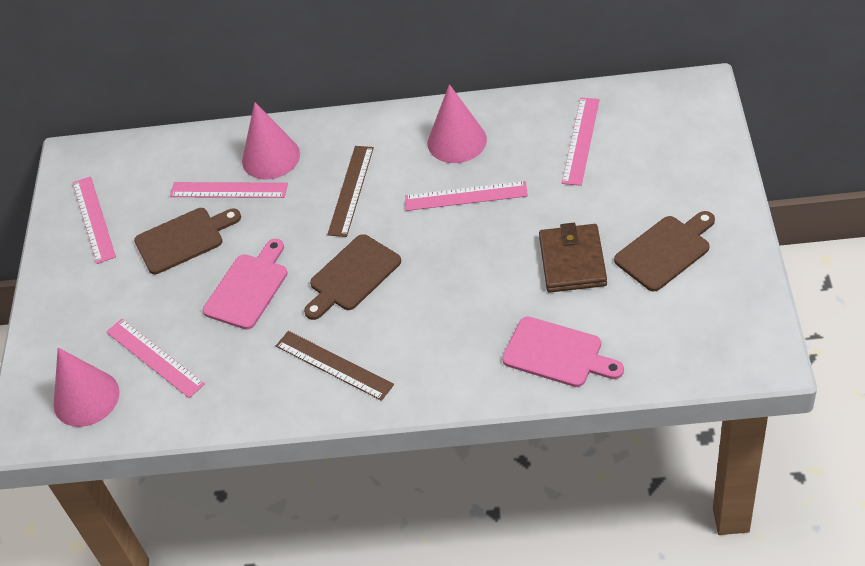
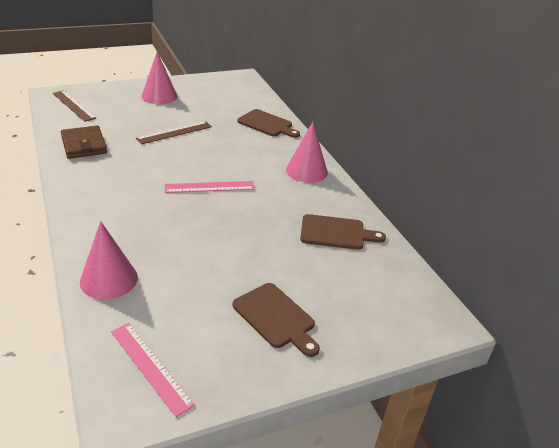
pink cutting board: [203,239,288,330] [502,317,624,387] = 2 -> none = 0
pink ruler: [73,176,116,264] [106,319,205,398] [170,182,288,198] [405,181,528,211] [562,98,600,186] = 5 -> [111,323,195,417] [165,181,255,193] = 2

